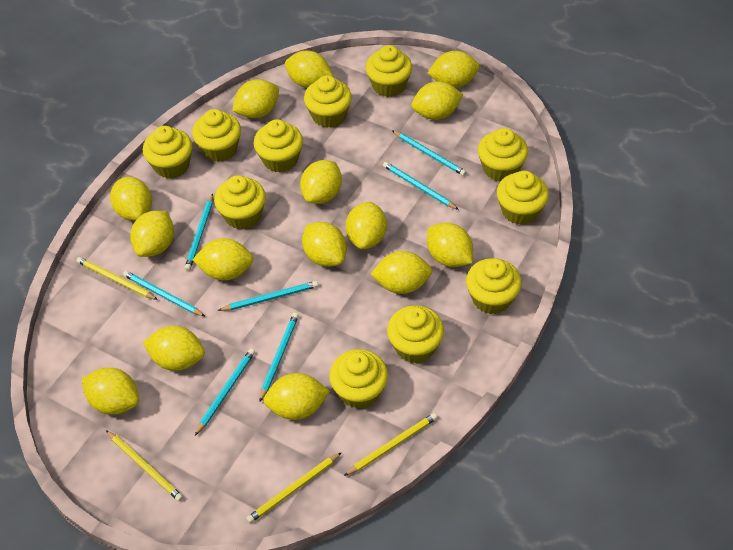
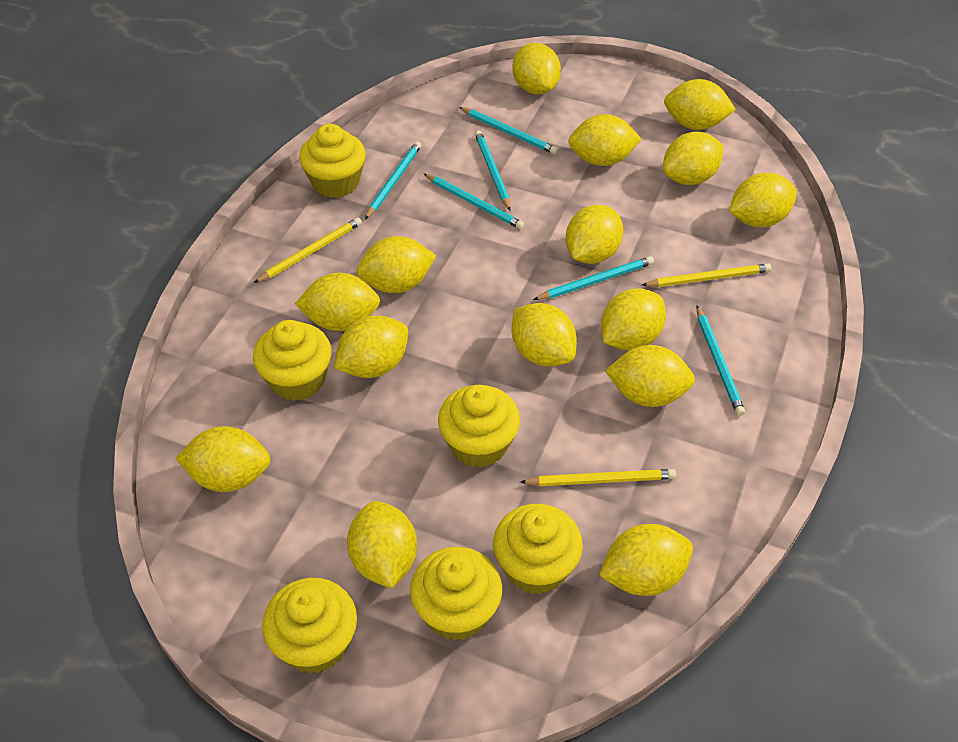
turquoise pencil: [123,271,205,316] [185,194,213,271] [195,349,255,435] [218,281,318,311] [260,313,299,401] [383,162,459,210] [392,131,466,176] = 7 -> [365,141,421,220] [424,174,524,229] [459,107,558,154] [475,130,511,211] [533,256,654,300] [697,306,745,416] = 6
yellow cupcake: [143,126,193,179] [192,109,241,162] [214,175,266,230] [253,119,303,172] [304,75,352,128] [329,349,388,409] [366,45,412,97] [387,305,444,363] [466,258,521,314] [478,128,528,182] [497,171,549,225] = 11 -> [253,320,332,401] [262,578,357,673] [299,124,366,198] [410,547,502,641] [438,385,520,468] [493,504,583,594] = 6
yellow pencil: [76,257,158,300] [106,430,183,501] [246,452,342,523] [344,413,437,476] = 4 -> [254,217,362,283] [520,469,676,486] [642,264,772,287] = 3

